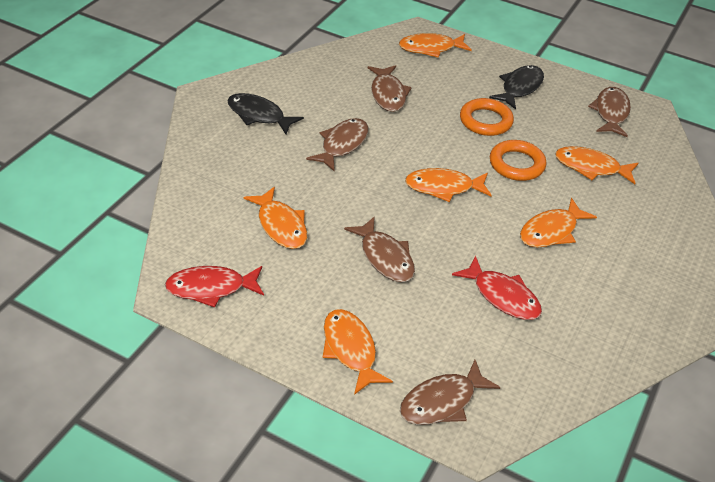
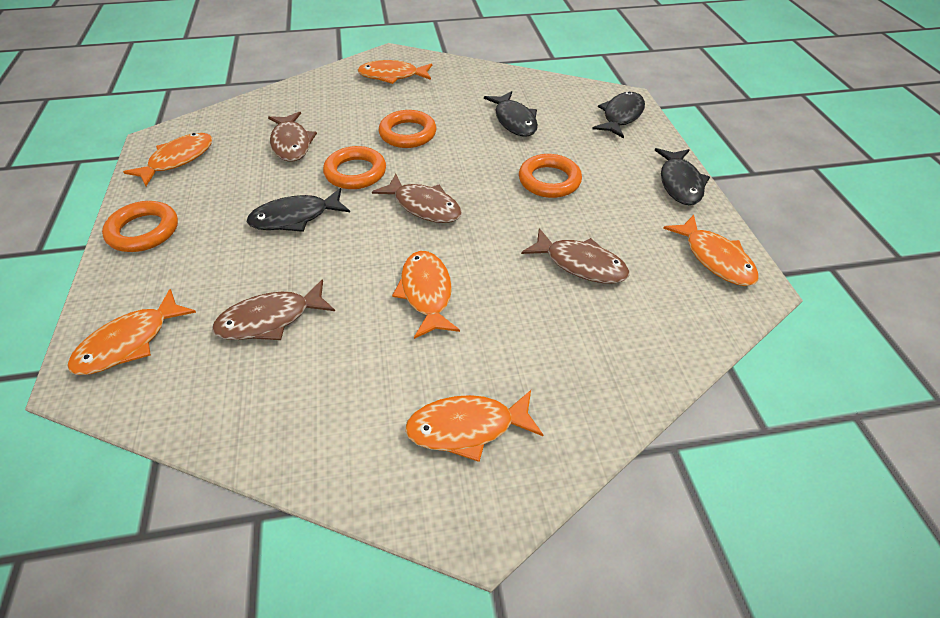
black fish: [227,93,304,134] [489,65,544,110] = 2 -> [247,188,350,232] [484,91,538,137] [592,92,645,138] [655,148,710,205] = 4
brown fish: [306,118,368,172] [344,216,415,282] [367,65,412,112] [400,360,500,425] [588,87,631,137] = 5 -> [212,279,335,340] [268,112,317,161] [372,174,462,223] [521,228,629,284] = 4
orange ring: [460,98,514,136] [490,140,546,181] = 2 -> [102,201,178,252] [323,146,386,189] [378,110,436,148] [519,154,582,198] = 4
red fish: [165,266,264,307] [452,256,542,320] = 2 -> none = 0

